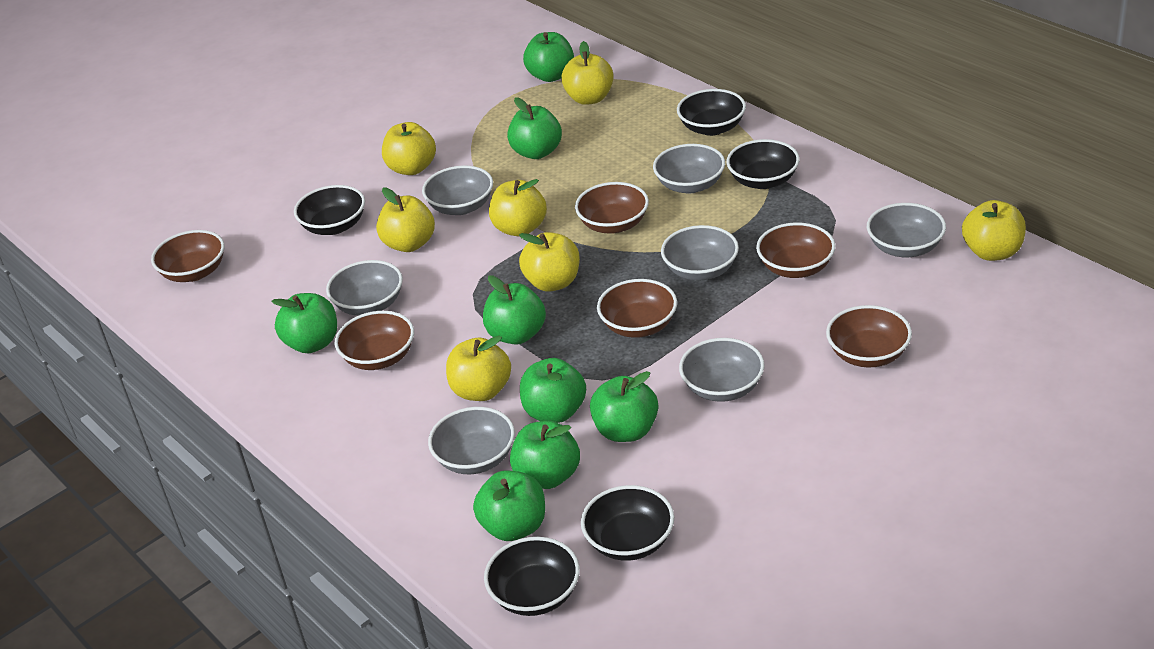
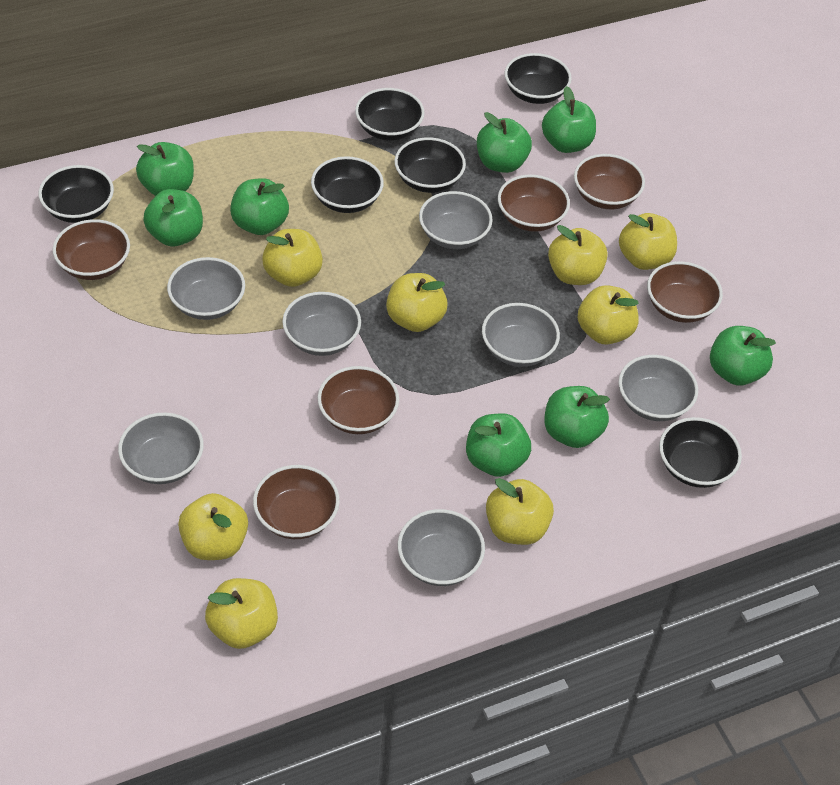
black bowl: [294,185,365,235] [484,537,580,616] [581,485,674,561] [677,89,746,136] [726,139,800,189] = 5 -> [39,165,114,223] [311,156,384,213] [355,88,425,141] [395,137,466,193] [504,53,572,104] [659,417,742,488] = 6
yellow apple: [376,188,435,252] [382,122,436,175] [446,336,511,401] [489,179,547,237] [519,232,580,292] [561,41,614,105] [962,200,1026,261] = 7 -> [178,493,248,560] [205,578,278,649] [262,229,323,287] [386,273,448,332] [486,478,554,545] [548,225,608,285] [578,285,639,345] [619,213,677,270] = 8

